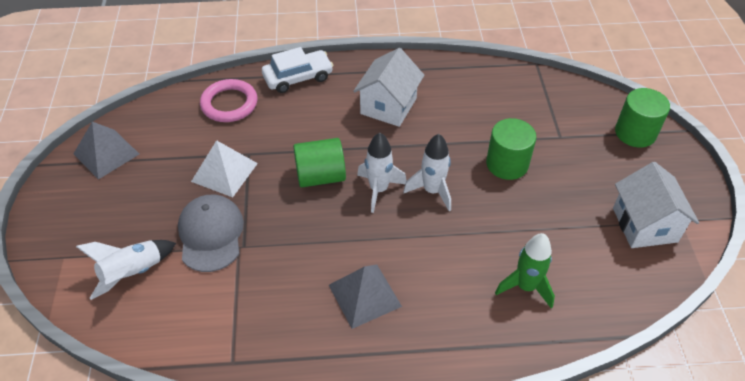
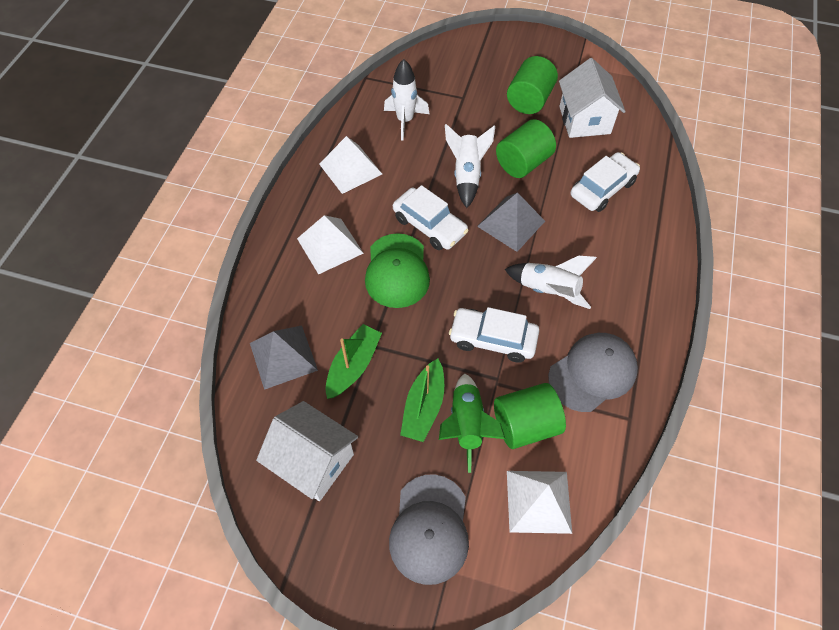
green boat: none = 0 -> [325,324,382,399] [400,359,444,442] = 2
green cap: none = 0 -> [365,233,430,308] = 1
grey cap: [178,195,244,272] = 1 -> [389,474,469,585] [548,333,638,412] = 2
pink ring: [200,79,258,122] = 1 -> none = 0
white car: [262,47,333,93] = 1 -> [393,185,469,250] [449,307,539,363] [571,152,640,212] = 3
white pyramid: [191,140,258,197] = 1 -> [297,215,364,274] [319,136,382,194] [507,471,572,534] = 3

